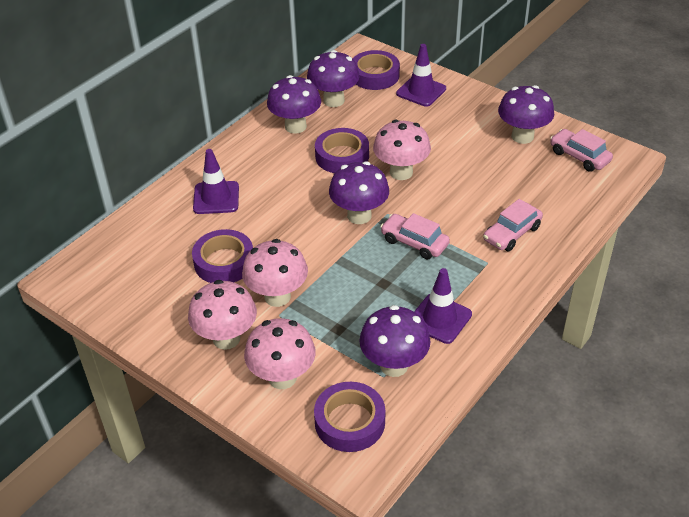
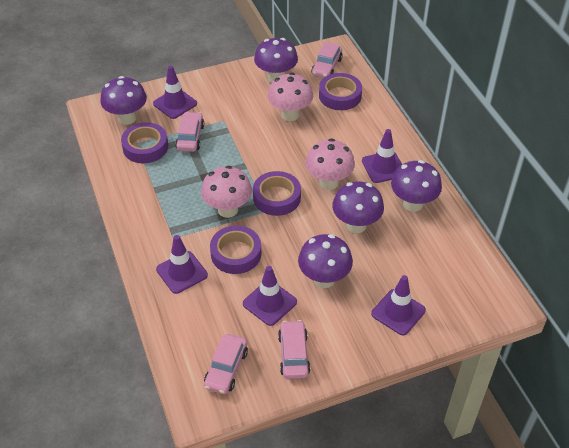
pink car: [380,213,450,259] [483,199,543,251] [550,129,613,172] = 3 -> [175,112,204,152] [204,334,248,394] [278,320,310,379] [311,42,343,78] = 4
pink mushroom: [188,280,257,350] [242,239,308,307] [244,318,316,389] [373,120,431,180] = 4 -> [201,166,252,218] [268,73,313,121] [306,139,355,190] = 3
purple traffic cone: [193,149,239,214] [396,44,446,107] [414,268,472,344] = 3 -> [153,66,197,119] [156,235,208,294] [243,266,297,326] [362,129,402,183] [371,275,426,335] = 5

